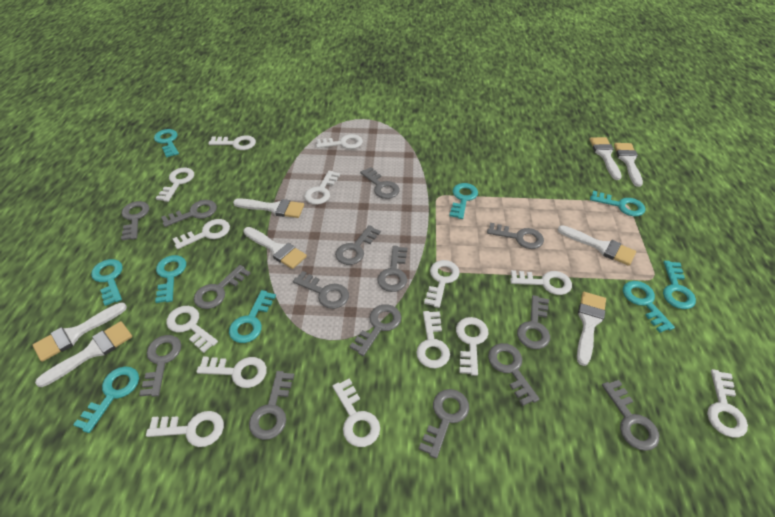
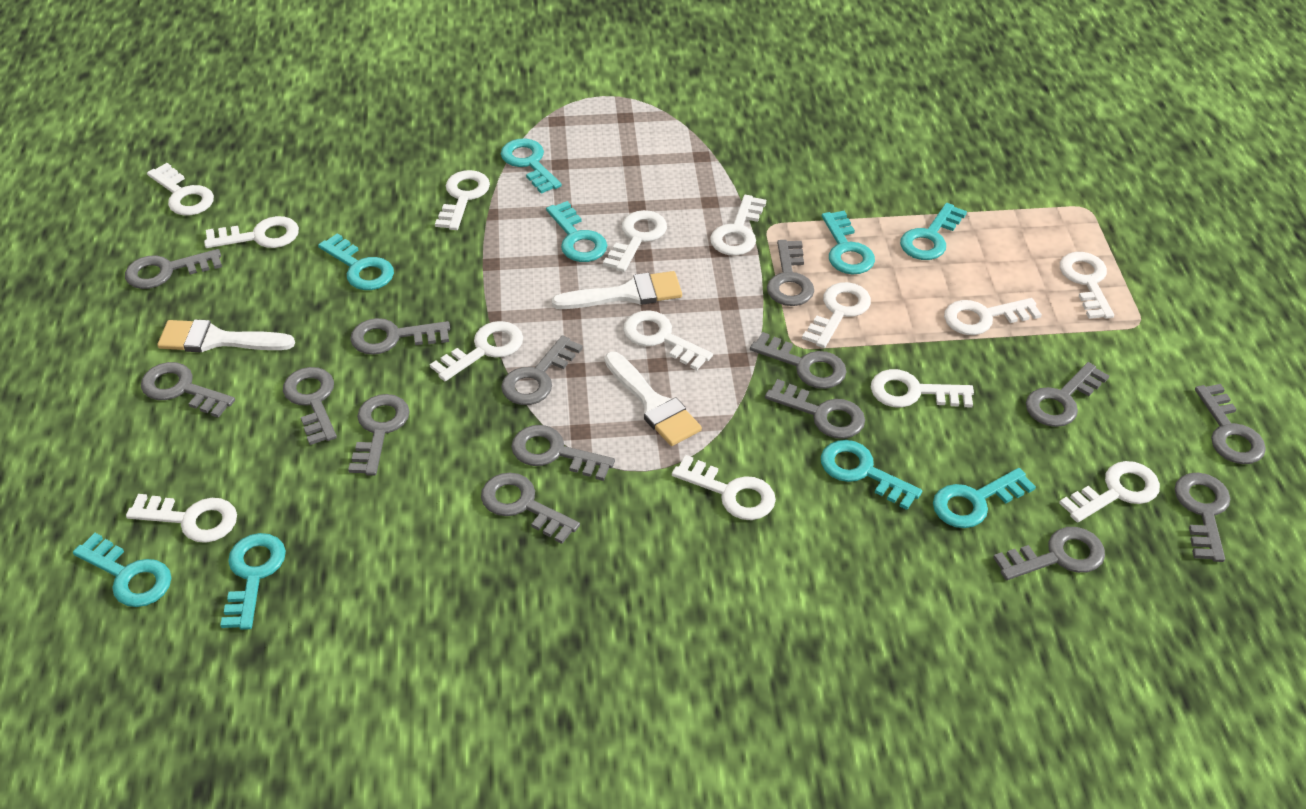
white brush: [33,302,127,362] [35,321,132,387] [233,198,304,218] [243,227,307,269] [558,225,636,266] [577,292,606,366] [589,137,622,180] [614,143,643,187] = 8 -> [157,319,295,353] [552,271,682,309] [605,352,702,446] = 3

